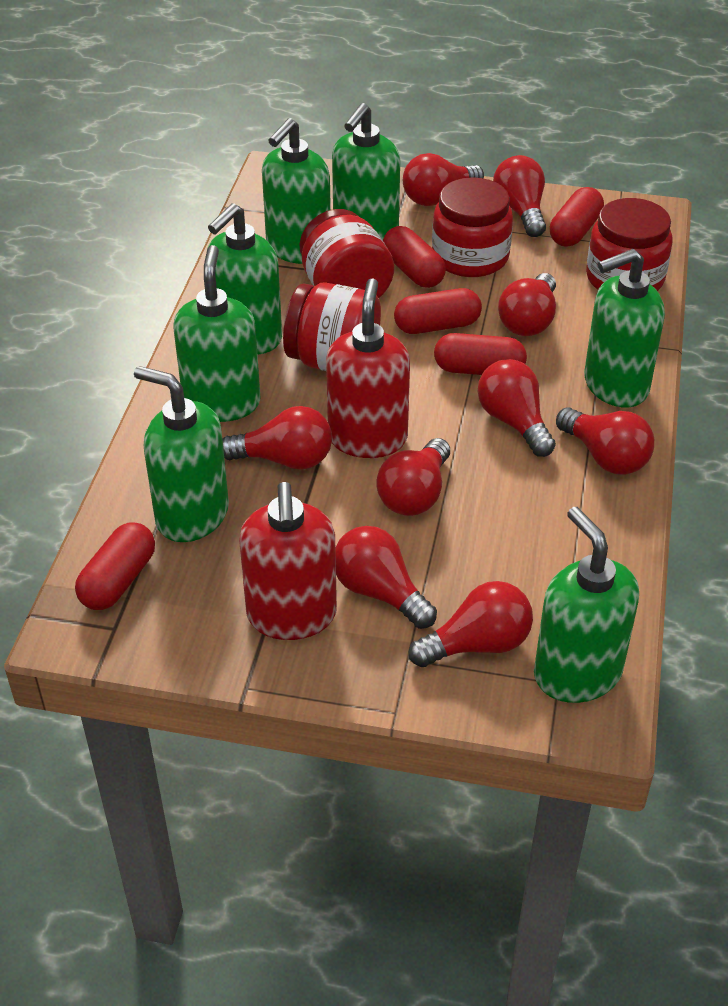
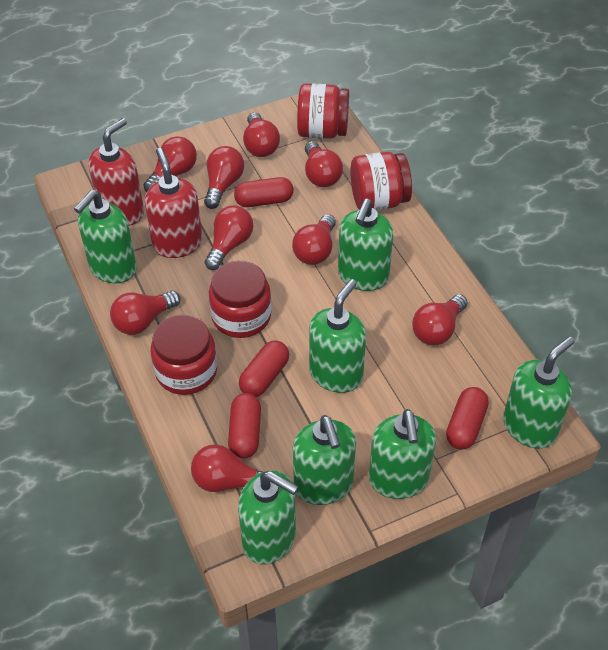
red capsule: [75,522,155,610] [383,226,446,288] [394,288,482,334] [434,333,527,375] [550,187,604,247] = 5 -> [228,393,261,458] [234,177,294,207] [239,340,289,397] [446,387,489,450] = 4

